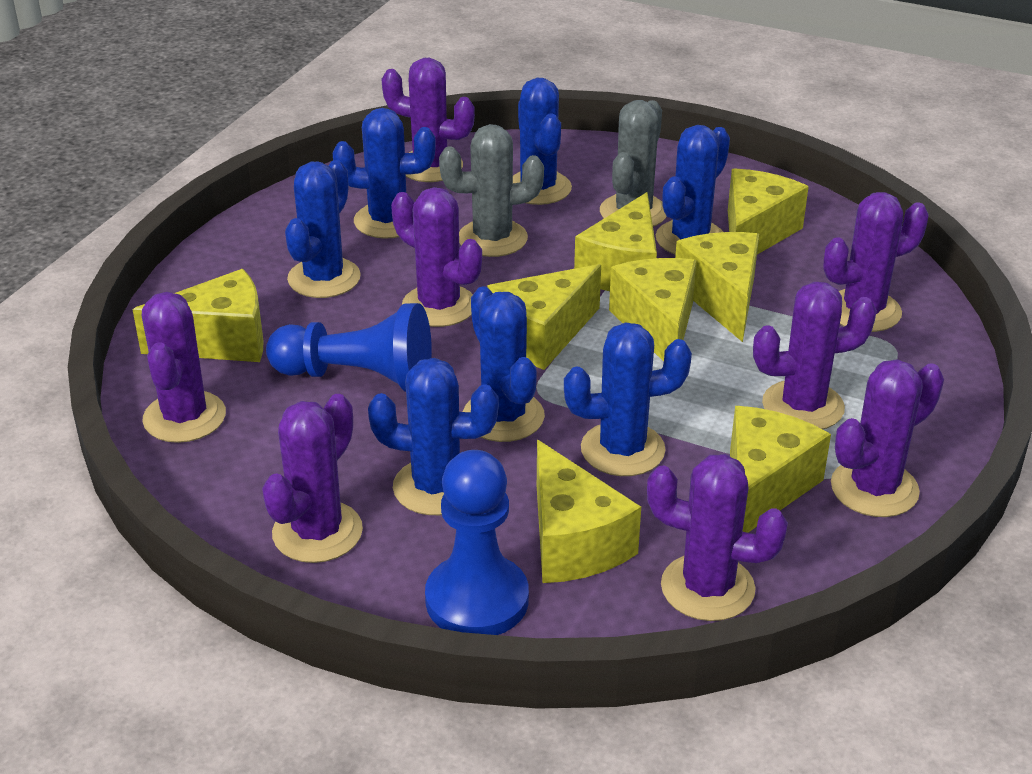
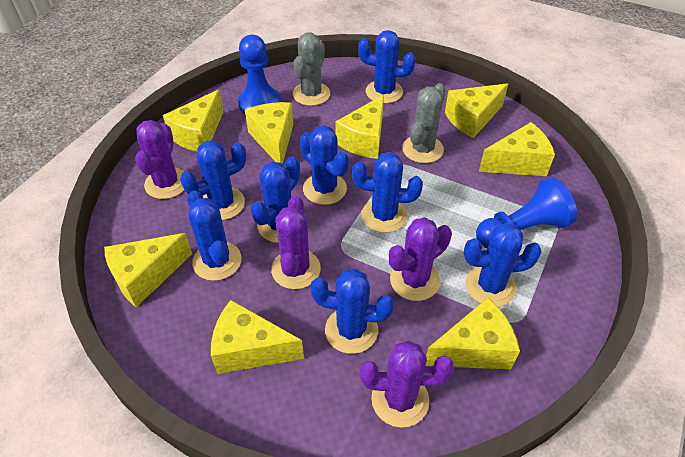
blue cactus: [285,160,361,298] [333,108,436,239] [368,358,499,515] [463,286,545,442] [513,78,572,205] [564,322,692,476] [656,125,730,255] = 7 -> [180,140,246,220] [187,190,241,281] [251,156,300,243] [300,125,349,205] [310,269,394,354] [352,152,423,233] [358,30,416,104] [464,223,542,307] = 8
purple cactus: [142,292,226,443] [262,394,363,563] [382,58,475,182] [391,187,482,327] [647,454,788,621] [753,282,877,429] [823,192,928,332] [831,359,944,517] = 8 -> [135,120,185,199] [271,196,321,289] [360,340,454,428] [389,217,452,301] = 4

